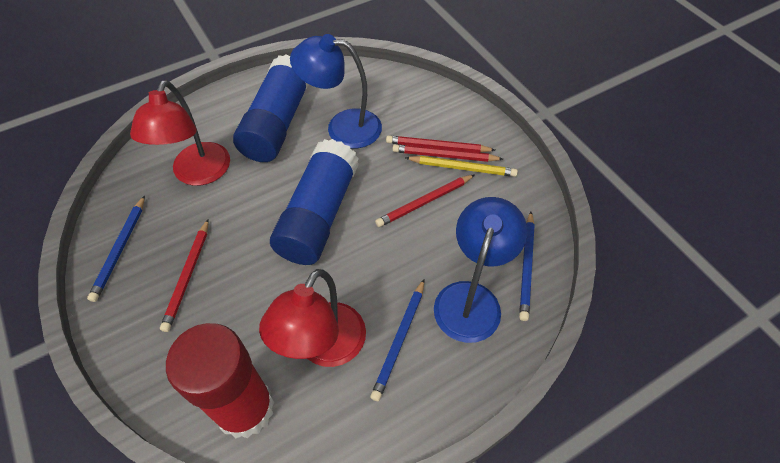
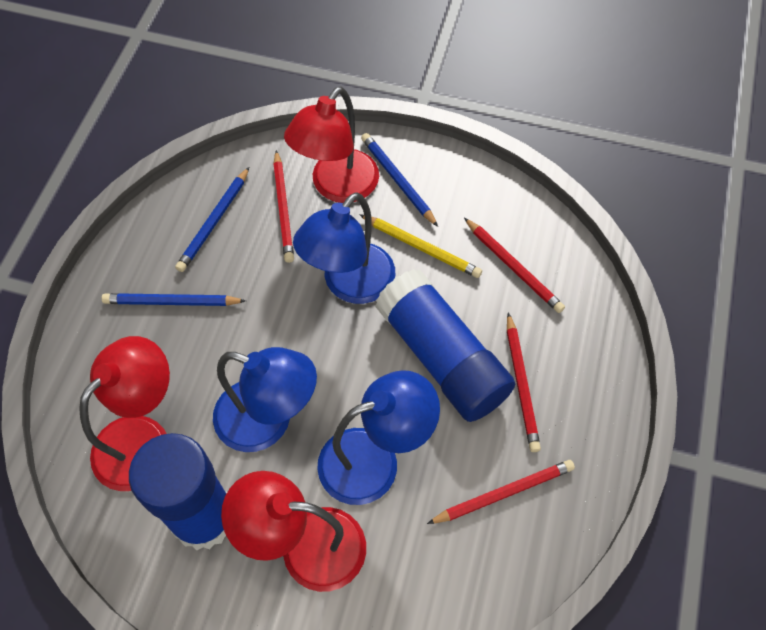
blue lamp: [290,34,382,149] [434,197,528,343] = 2 -> [213,347,317,452] [293,192,395,304] [317,370,440,505] = 3
red glue stick: [166,323,275,439] = 1 -> none = 0
red lamp: [130,80,230,186] [259,269,366,367] = 2 -> [79,336,170,491] [221,471,366,592] [284,86,379,203] = 3

